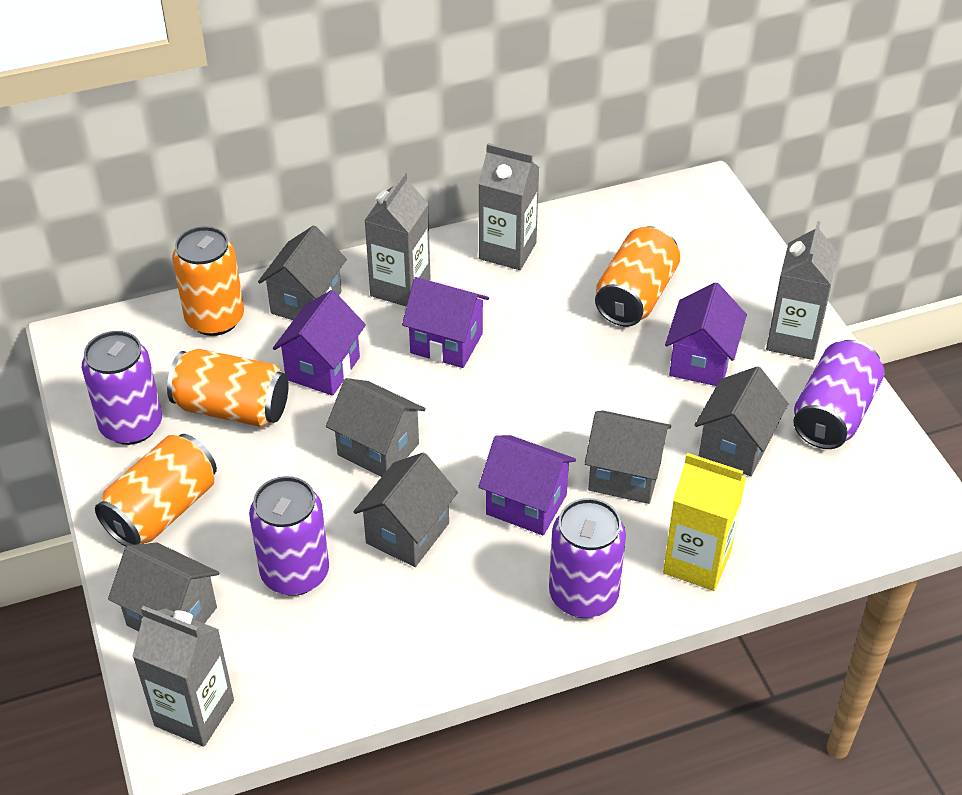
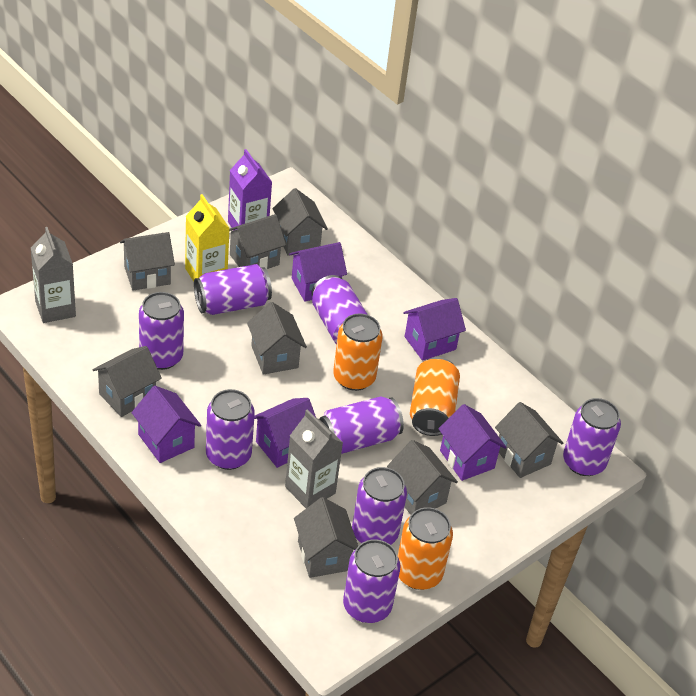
grey carton: [132,606,234,747] [364,171,431,306] [478,143,539,270] [766,221,838,360] = 4 -> [31,227,76,323] [285,409,343,508] = 2
grey house: [108,542,219,631] [258,225,347,320] [326,378,426,477] [353,453,458,567] [585,410,671,504] [695,366,788,476] = 6 -> [92,346,162,417] [120,232,175,290] [229,214,286,270] [247,302,307,375] [272,188,328,255] [294,497,358,578] [387,440,458,515] [495,402,564,478] = 8
orange can: [95,434,217,547] [167,349,289,427] [172,226,244,336] [595,226,680,327] = 4 -> [333,314,383,391] [398,507,453,590] [410,357,460,436] = 3
purple can: [82,331,162,445] [249,476,329,596] [549,498,626,618] [793,340,884,449] = 4 -> [139,292,184,370] [194,264,272,315] [206,389,255,470] [311,275,368,344] [319,396,404,454] [343,539,401,623] [352,467,407,545] [563,398,621,476] = 8
purple carton: none = 0 -> [228,149,272,231] = 1
purple house: [273,290,366,396] [402,277,489,368] [478,435,576,536] [665,282,747,386] = 4 -> [132,386,201,463] [254,398,316,468] [289,242,347,302] [403,298,466,361] [438,404,507,481] = 5

